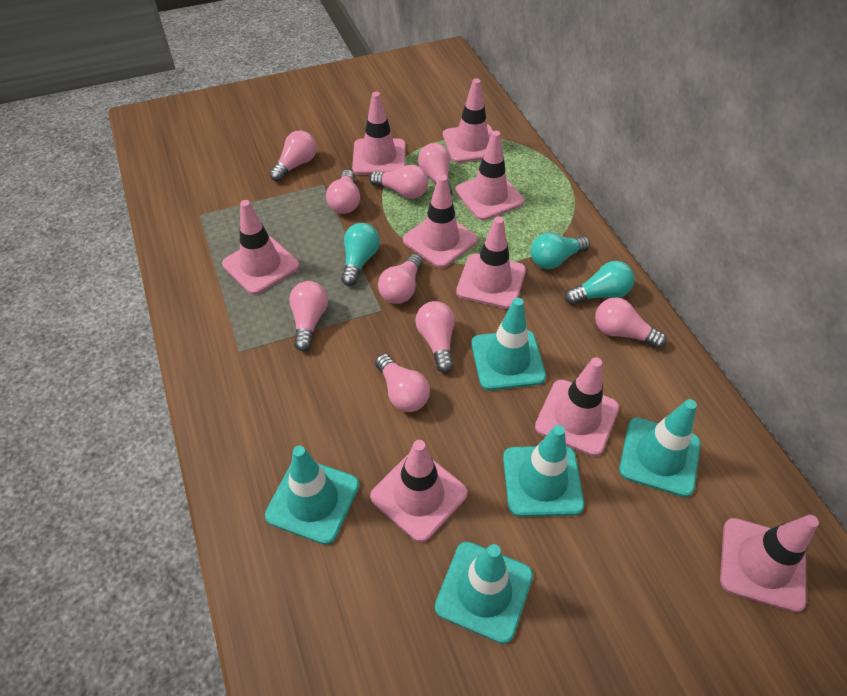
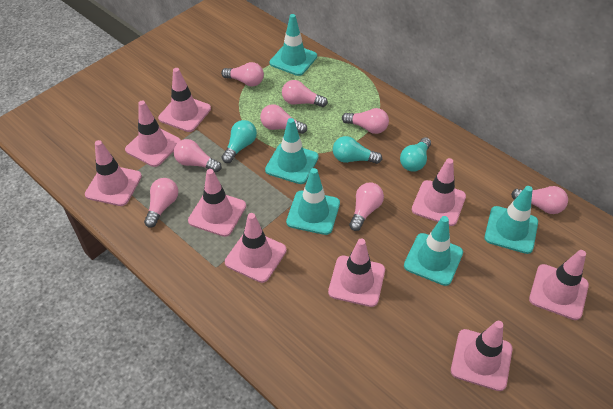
pink light bulb: [269,130,317,182] [289,281,328,351] [326,170,360,214] [369,165,428,199] [375,354,430,412] [378,254,423,304] [415,301,454,373] [418,143,452,195] [595,297,667,348] = 9 -> [144,178,178,228] [174,139,222,172] [221,62,264,86] [260,104,307,134] [282,80,328,107] [342,108,389,134] [349,182,384,231] [511,186,568,214] = 8

